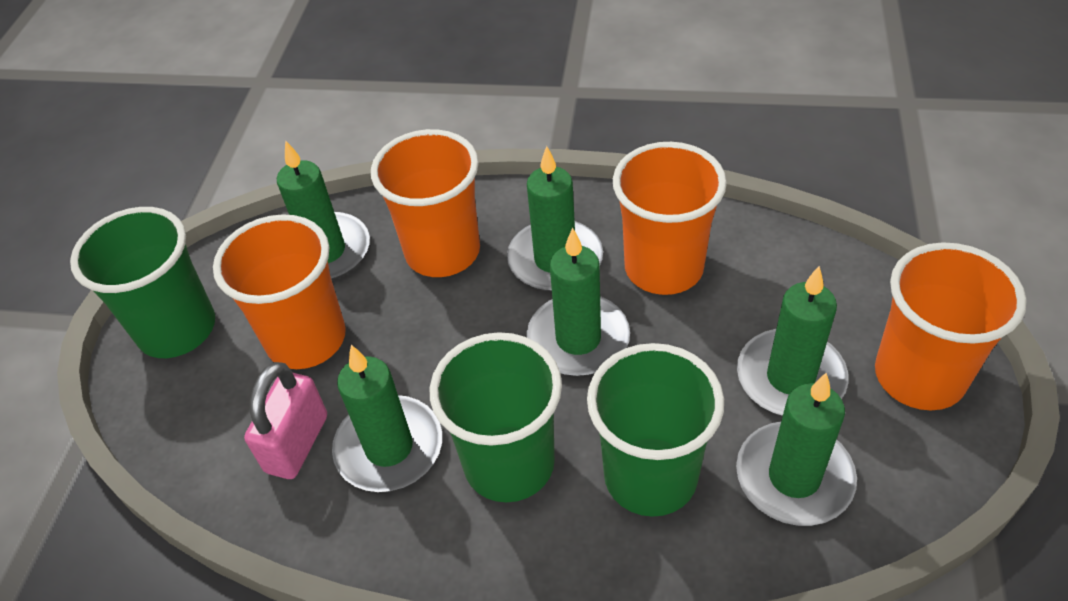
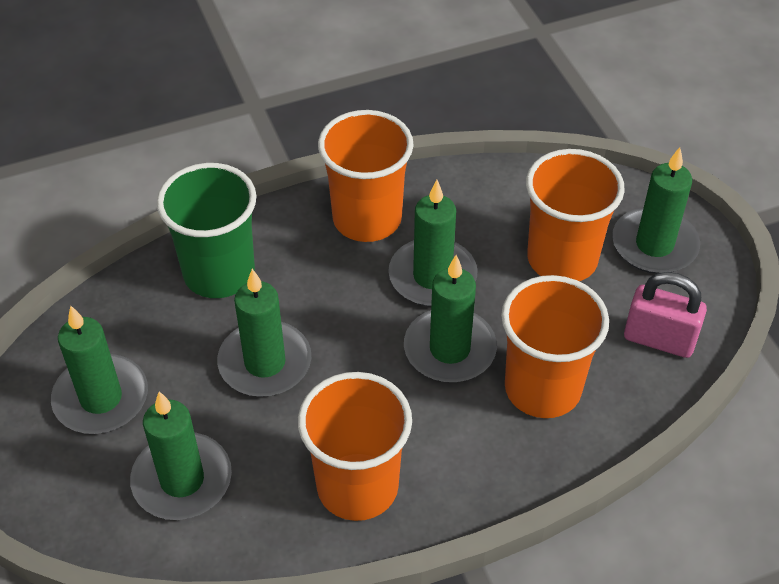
green cup: [70,207,215,358] [430,332,562,502] [587,343,724,517] = 3 -> [157,163,256,298] = 1

